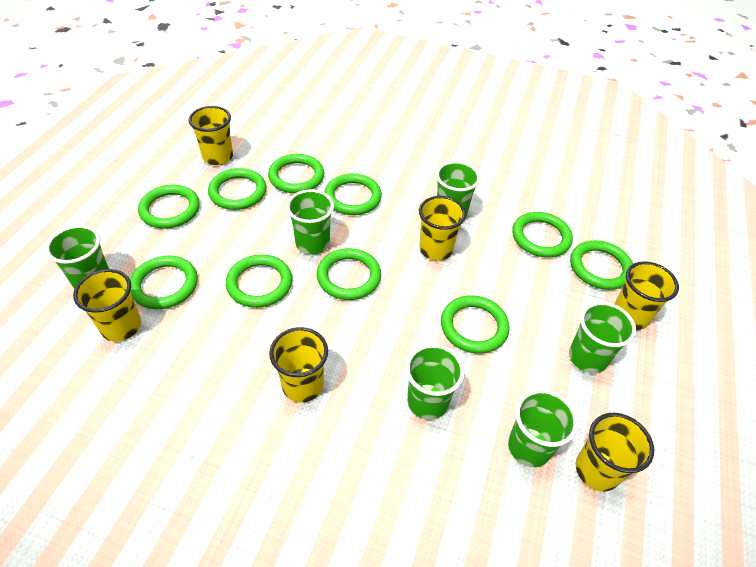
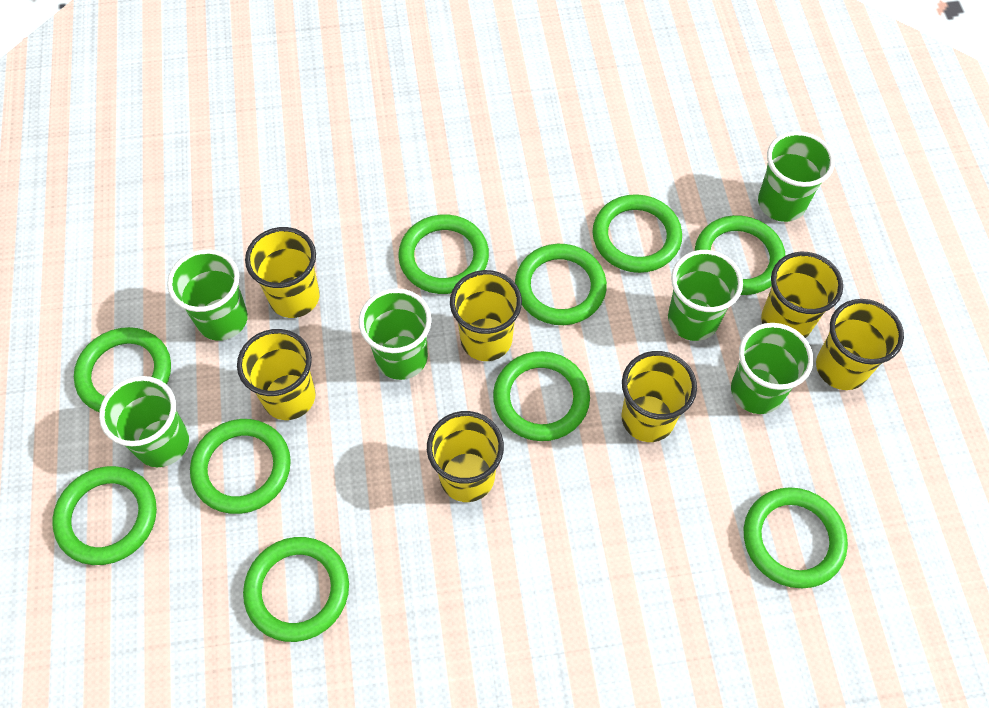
yellow cup: [73,269,141,341] [188,106,233,165] [269,327,328,402] [419,196,466,261] [576,413,654,492] [615,261,679,330] = 6 -> [237,329,316,420] [245,227,320,318] [427,411,504,502] [450,270,522,361] [621,351,697,442] [761,252,843,338] [816,299,904,390] = 7

